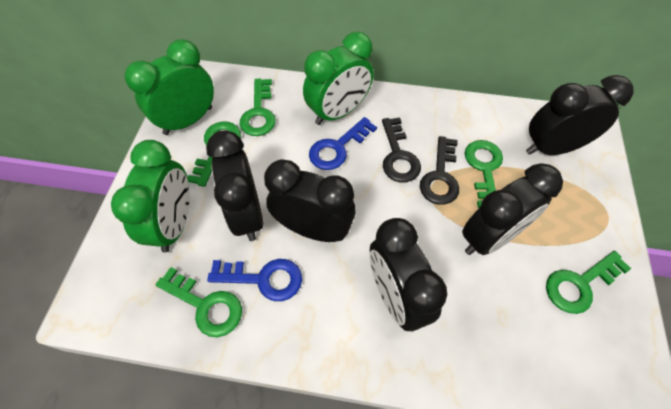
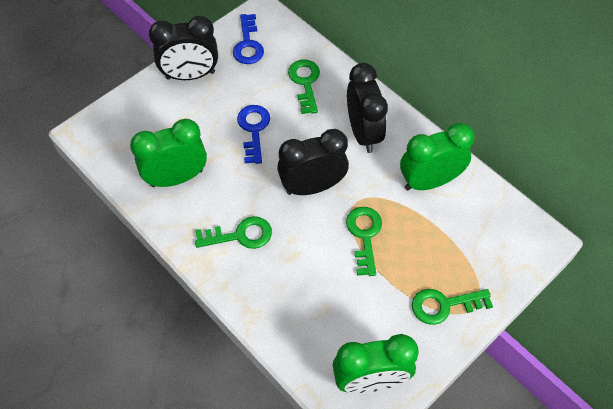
black clock: [206,130,263,241] [264,159,356,242] [370,218,447,331] [462,163,563,255] [526,75,634,155] = 5 -> [149,16,218,80] [277,129,349,195] [347,63,388,153] = 3
black key: [382,117,421,183] [420,136,459,205] = 2 -> none = 0
green key: [156,267,242,337] [188,122,241,187] [240,79,275,136] [465,140,503,208] [546,251,631,314] = 5 -> [195,216,272,249] [288,60,320,114] [346,207,382,276] [412,289,493,325] = 4

